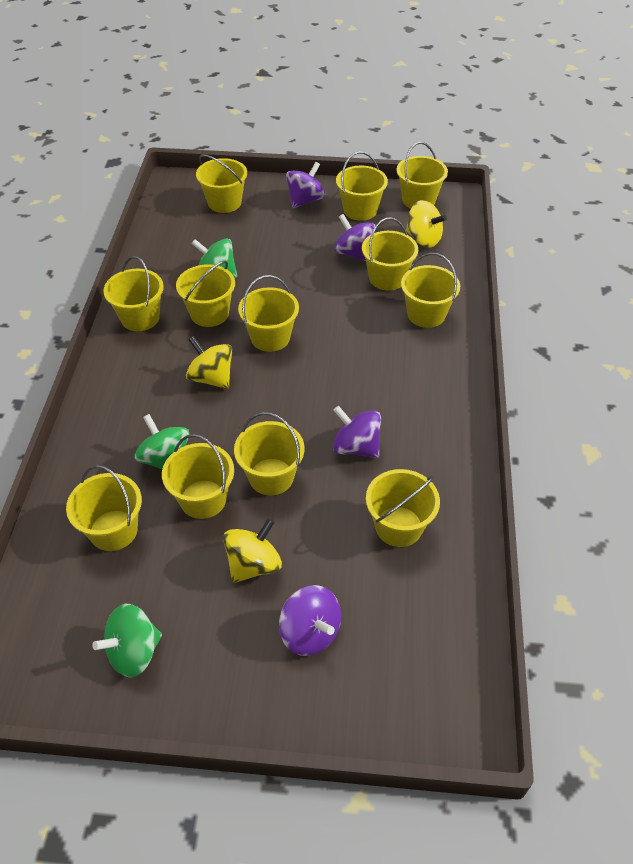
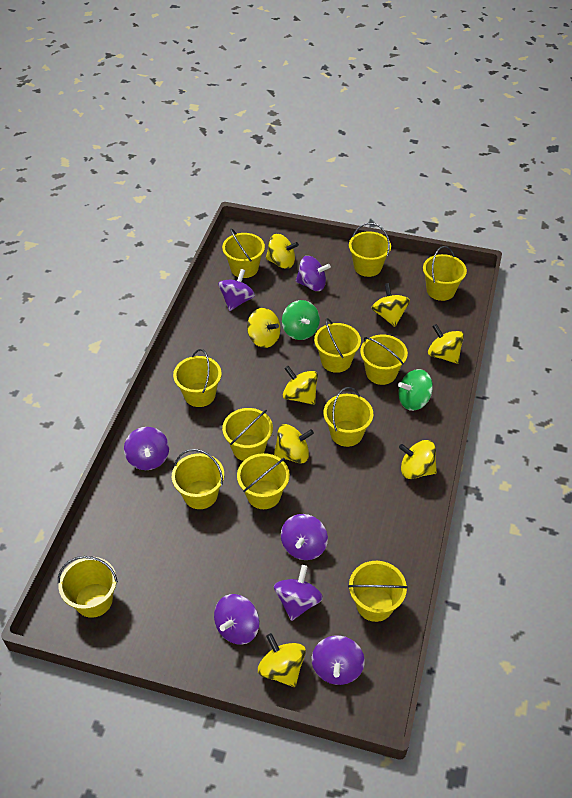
green spinning top: [92,604,162,678] [134,414,189,469] [192,238,237,278] = 3 -> [282,300,320,340] [398,369,433,411] = 2
purple spinning top: [279,585,341,656] [286,162,325,208] [333,406,381,458] [334,214,375,261] = 4 -> [124,427,169,470] [214,594,260,645] [218,269,255,311] [274,565,323,621] [281,514,328,560] [296,256,331,291] [312,635,365,685] = 7
yellow spinning top: [186,336,233,389] [223,518,282,583] [406,200,447,248] = 3 -> [247,308,281,348] [258,633,306,687] [266,234,299,269] [274,424,314,464] [283,366,318,405] [372,283,410,327] [399,440,437,479] [428,324,464,364] = 8

